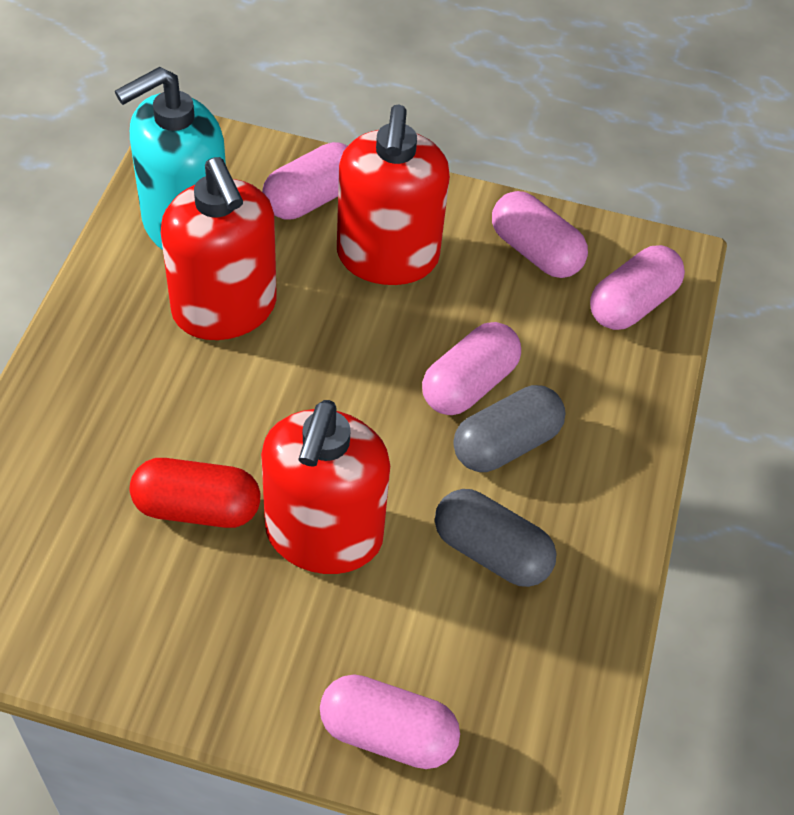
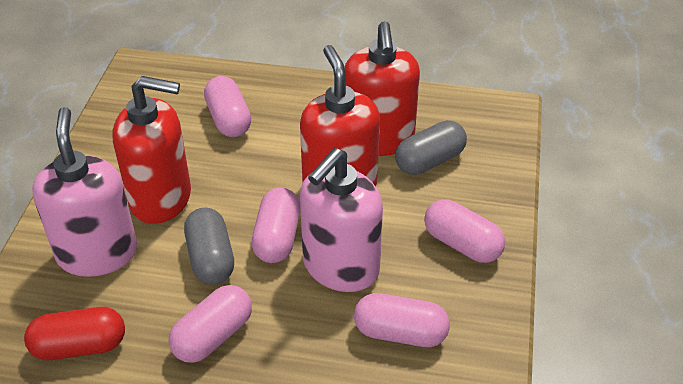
pink soap dispenser: none = 0 -> [32,107,137,277] [300,148,383,292] = 2
turquoise soap dispenser: [115,67,226,250] = 1 -> none = 0

